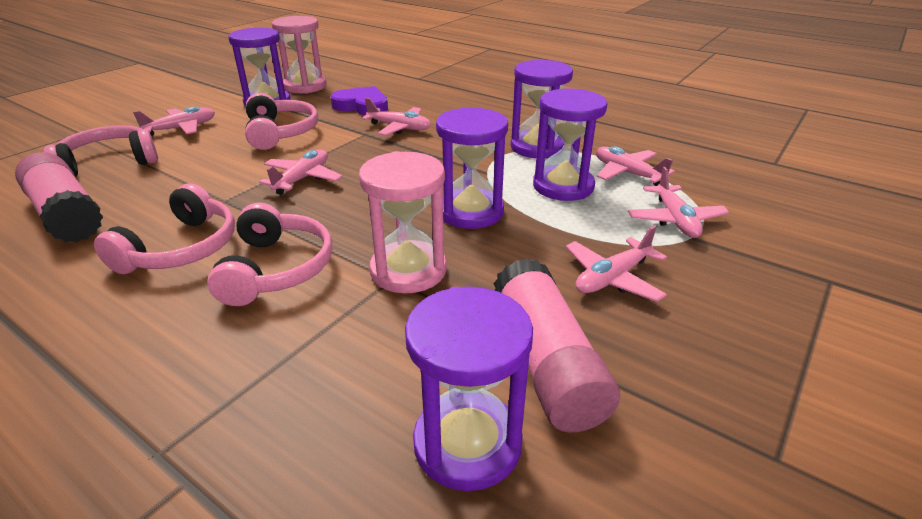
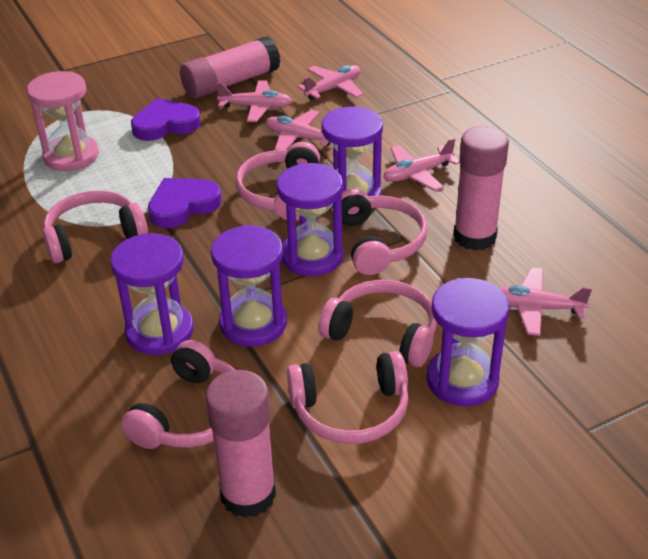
pink glue stick: [15,152,103,243] [493,258,620,432] = 2 -> [180,36,280,99] [206,370,276,518] [453,126,509,251] = 3
pink headphones: [44,125,158,177] [94,183,235,274] [207,203,332,306] [245,93,318,150] = 4 -> [43,190,148,263] [121,340,235,449] [235,142,320,221] [287,351,409,444] [319,280,437,367] [342,189,428,275] = 6
pink hourglass: [272,16,327,94] [359,151,447,294] = 2 -> [27,71,99,171] = 1
pink plane: [133,106,215,136] [259,150,342,195] [362,98,431,136] [566,225,667,302] [596,146,675,186] [628,167,729,238] = 6 -> [216,80,292,122] [265,110,331,150] [297,65,363,100] [384,138,460,191] [499,268,592,336] = 5
purple heart: [331,86,388,115] = 1 -> [131,98,201,141] [148,178,221,228] = 2

